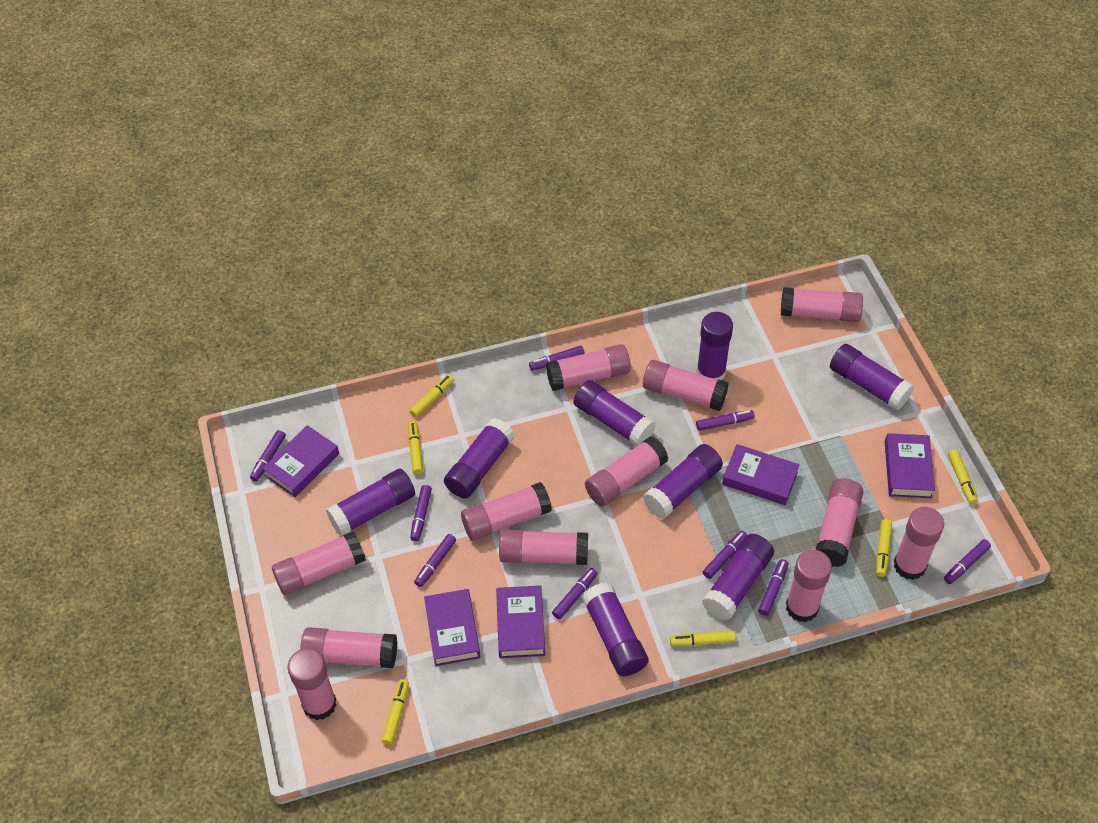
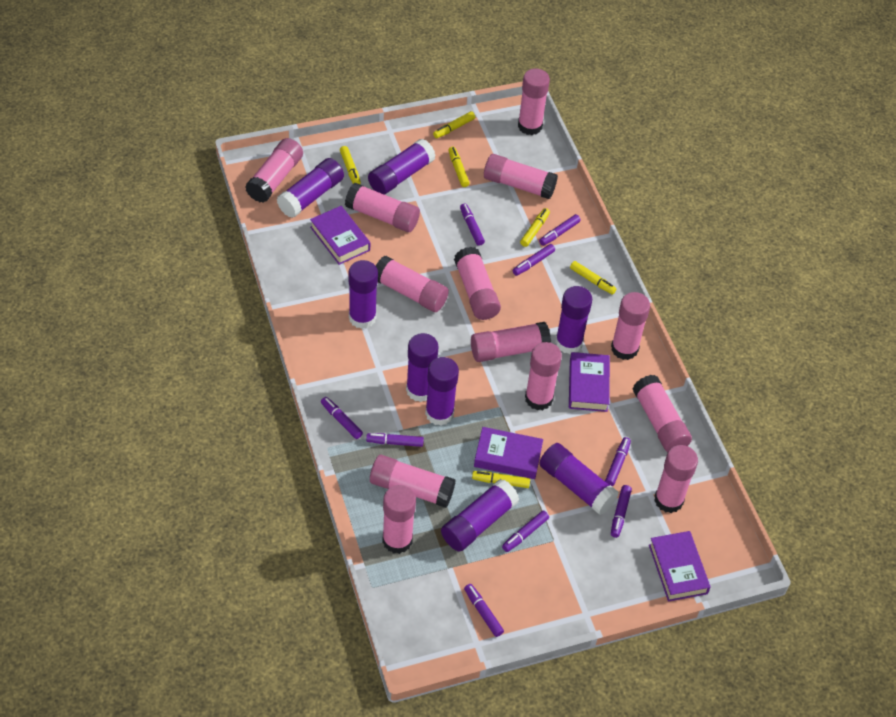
pink glue stick: [272,531,366,595] [288,648,337,720] [300,627,397,668] [461,482,552,541] [499,529,588,565] [546,344,631,391] [585,436,668,507] [643,360,729,411] [781,287,863,322] [786,550,832,622] [815,478,863,567] [894,507,944,580] = 12 -> [245,138,303,203] [345,183,420,232] [370,455,456,508] [376,255,449,312] [382,485,416,554] [454,247,501,320] [471,322,551,362] [484,154,558,199] [518,69,550,135] [525,342,562,410] [611,292,650,360] [632,375,692,452] [654,445,698,513] = 13
purple book: [262,425,339,497] [424,589,480,666] [496,585,545,658] [722,444,800,505] [885,433,935,498] = 5 -> [310,206,370,265] [474,427,543,479] [569,352,610,412] [649,531,711,602] = 4

